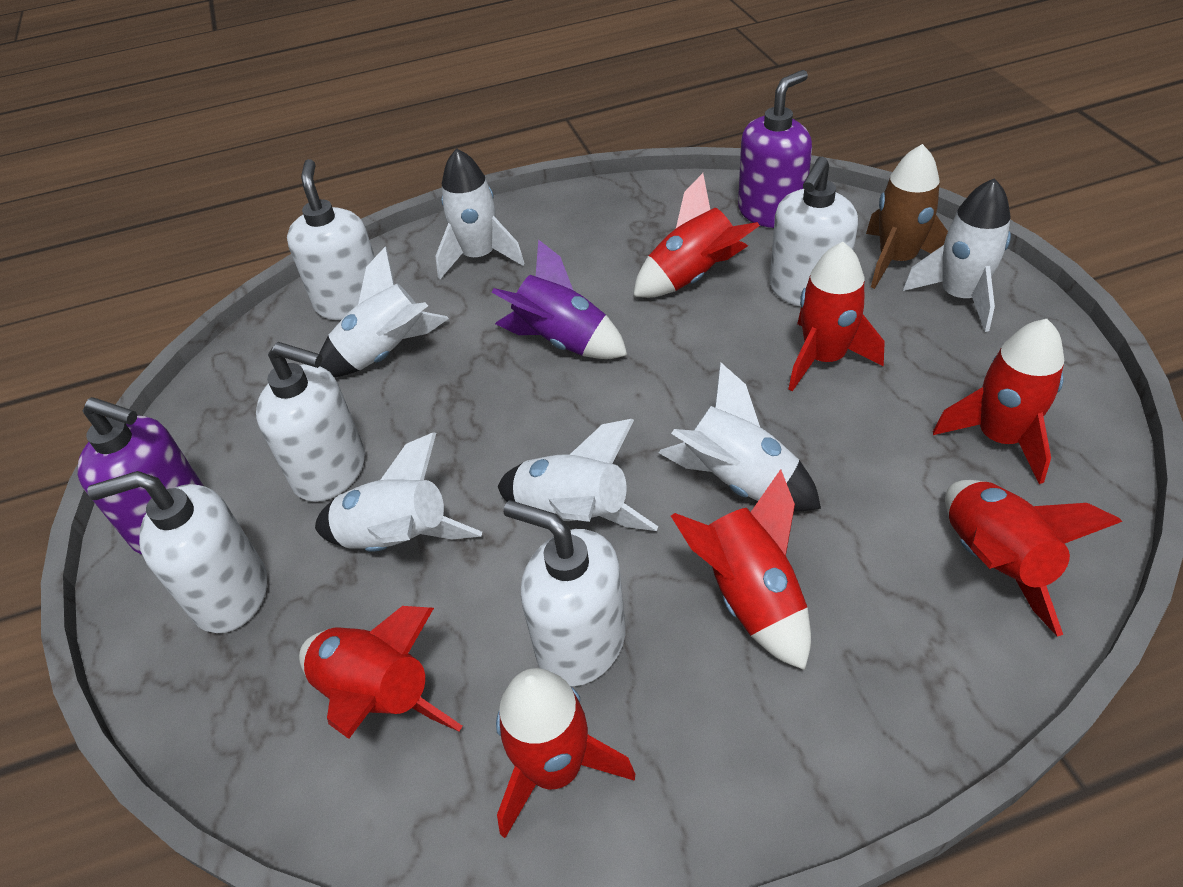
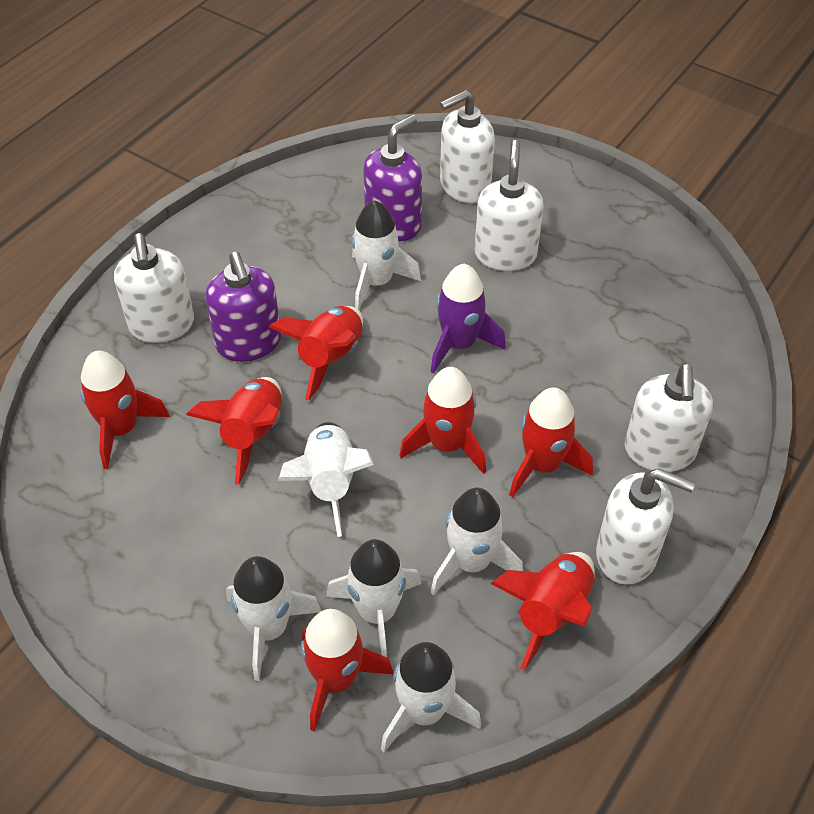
brown rocket: [866,144,948,289] = 1 -> none = 0

